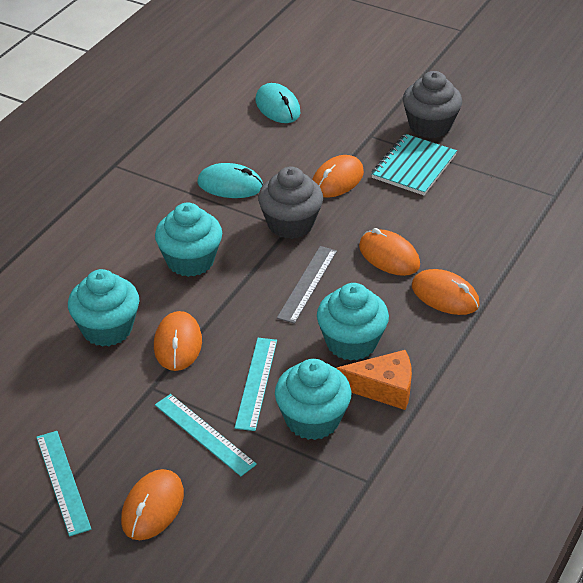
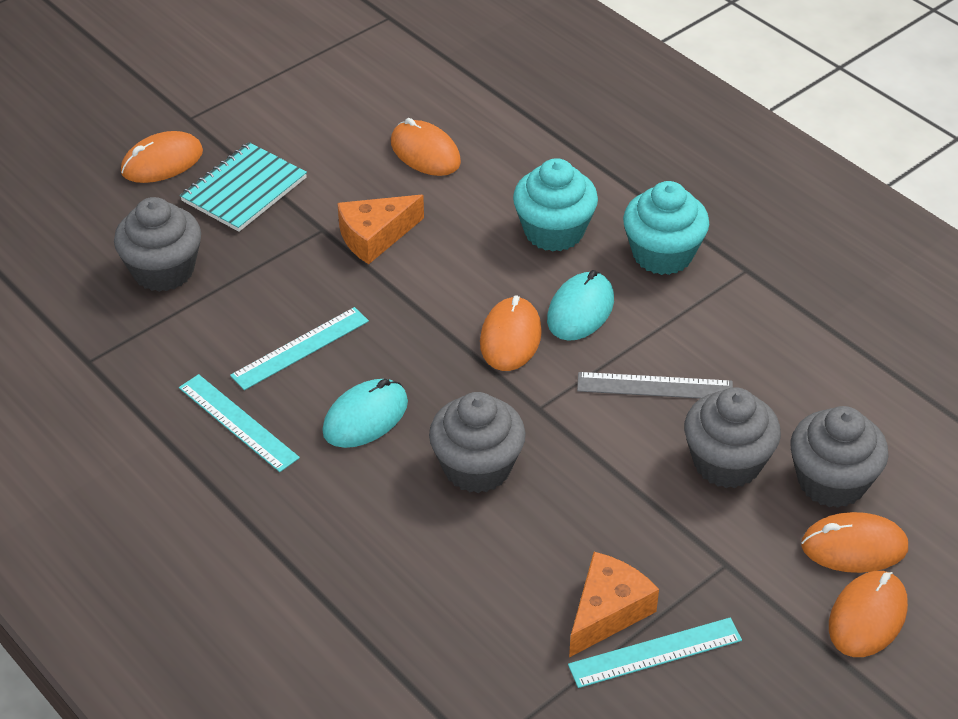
grey cupcake: [258,167,323,239] [403,71,462,138] = 2 -> [114,197,201,292] [429,392,526,493] [684,387,781,488] [790,406,888,508] = 4
orange cheese: [336,350,412,410] = 1 -> [337,195,424,264] [569,552,659,657] = 2
turquoise cupcake: [68,269,139,347] [155,203,222,277] [275,359,352,440] [317,283,389,361] = 4 -> [513,158,598,252] [623,181,709,275] = 2

